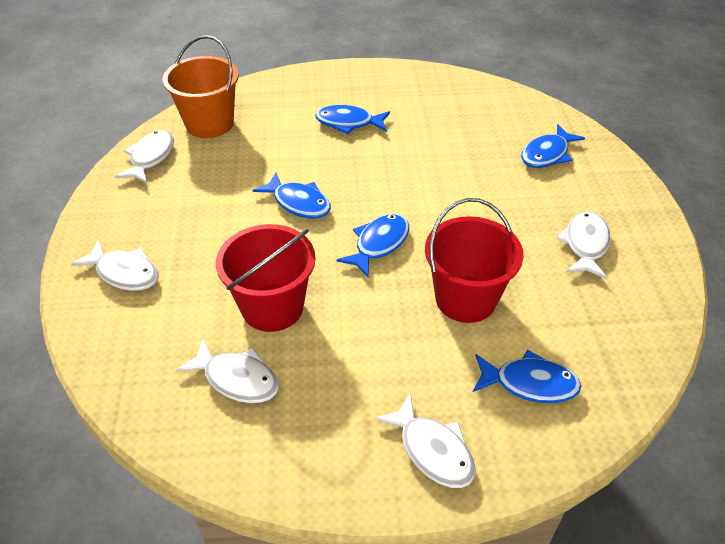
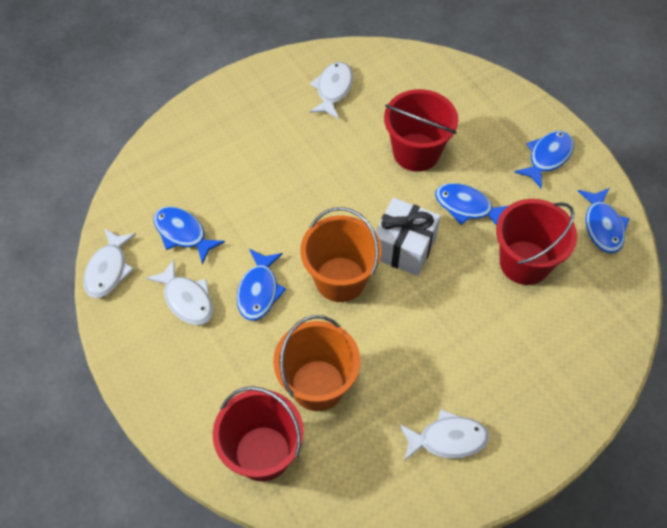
orange bucket: [162,35,239,138] = 1 -> [273,315,360,411] [300,207,381,302] = 2
red bucket: [216,224,315,332] [425,198,524,323] = 2 -> [213,386,304,482] [384,89,458,172] [496,199,577,285] = 3
white fish: [71,240,158,291] [115,130,174,183] [176,339,279,403] [375,393,476,488] [556,212,611,279] = 5 -> [83,228,136,298] [146,259,213,325] [309,62,353,119] [399,409,489,461] = 4
white gift: none = 0 -> [376,198,441,276] = 1

